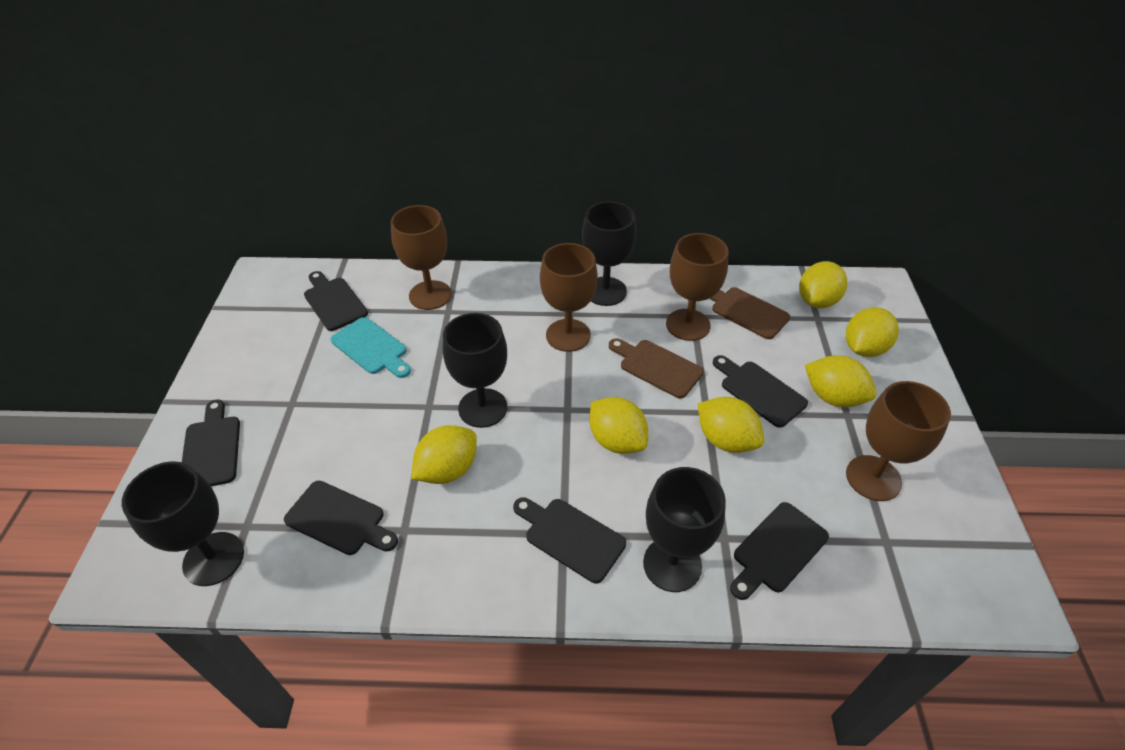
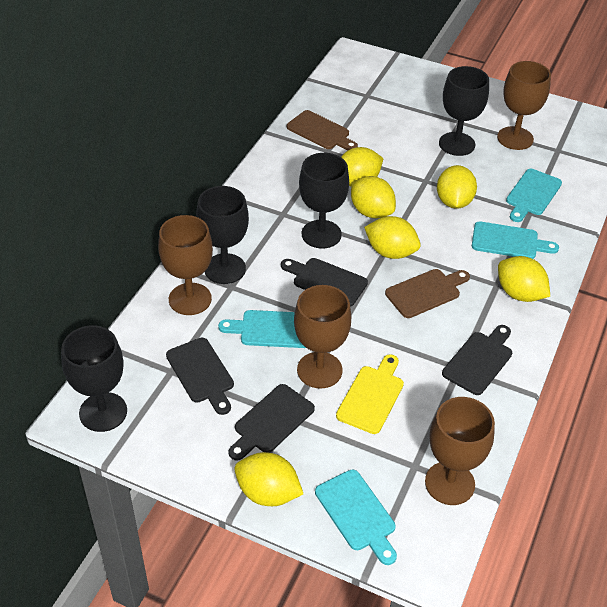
black cutting board: [182,399,240,486] [284,481,398,555] [304,271,368,331] [513,497,626,583] [713,355,808,428] [730,502,829,600] = 6 -> [166,338,234,415] [228,384,315,461] [281,258,368,307] [442,325,512,395] = 4
turquoise cutting board: [331,317,411,378] = 1 -> [218,310,306,348] [315,470,397,565] [472,221,559,259] [506,169,562,222] = 4
yellow cutting board: none = 0 -> [336,354,404,434] = 1

